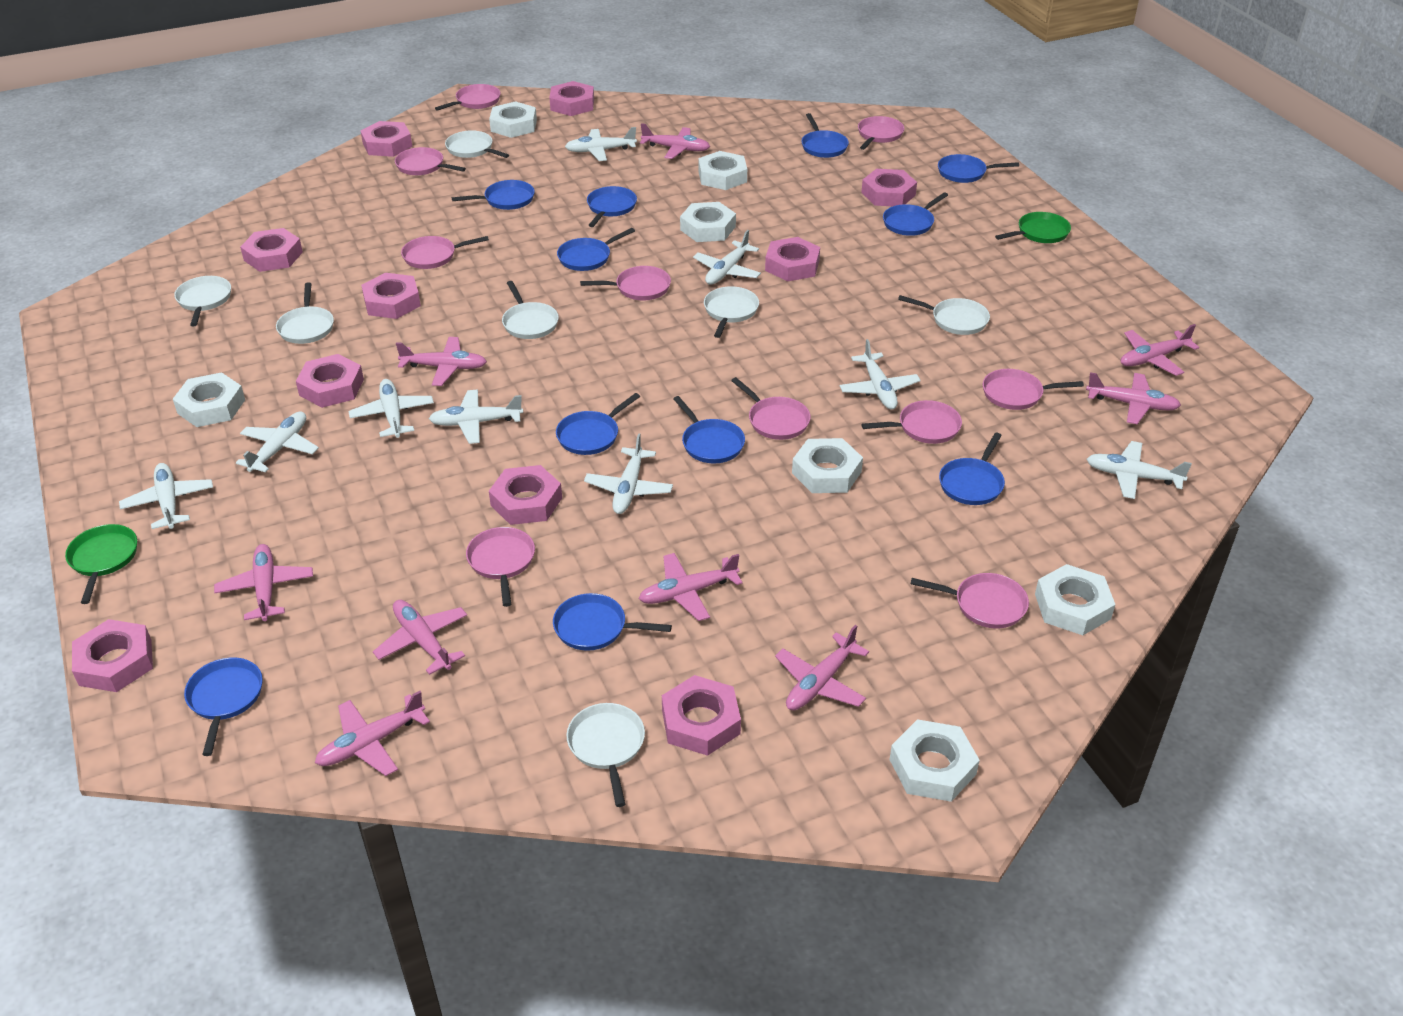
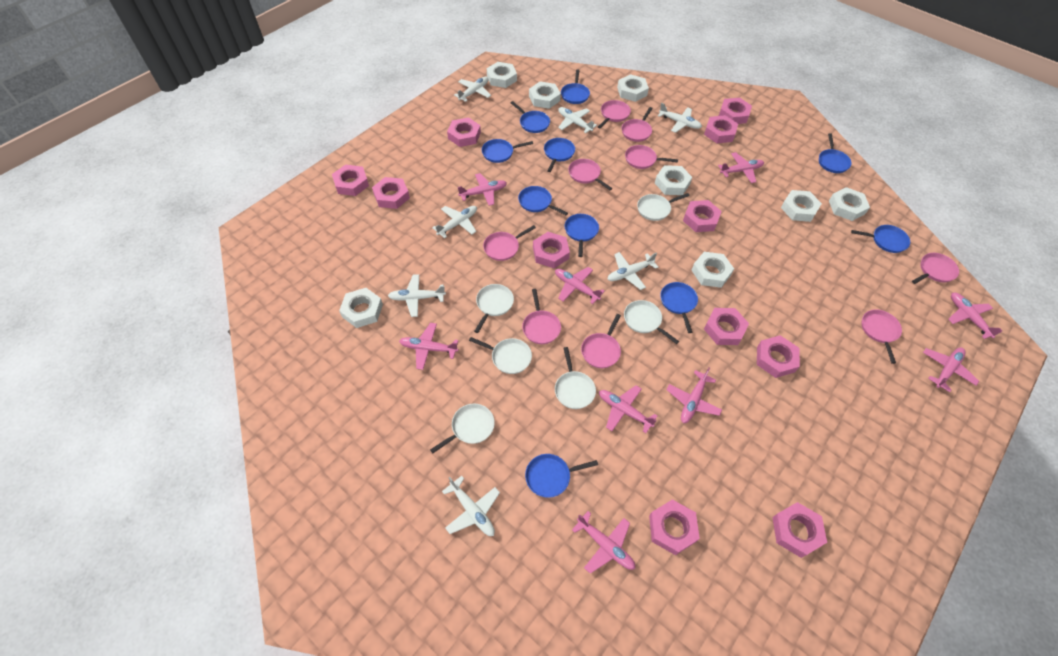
blue pan: [184,658,263,756] [452,180,535,210] [553,593,672,651] [556,393,640,455] [557,228,635,271] [587,186,637,227] [673,396,745,463] [802,113,849,158] [883,192,948,236] [938,154,1019,183] [939,432,1005,505] = 11 -> [482,139,533,163] [511,101,550,133] [518,186,568,215] [525,454,598,498] [544,138,575,172] [561,70,590,104] [565,214,599,257] [660,282,698,333] [819,134,852,173] [851,225,910,253] = 10
green pan: [65,524,137,604] [995,212,1071,243] = 2 -> none = 0
pink nut: [72,619,153,692] [240,228,303,272] [296,354,364,408] [361,121,412,157] [361,273,421,319] [489,465,562,525] [550,81,594,116] [662,675,741,756] [765,237,820,281] [861,169,917,206] = 10 -> [332,165,369,196] [372,177,410,209] [447,117,481,147] [533,232,570,268] [649,500,700,555] [683,200,722,232] [704,115,738,143] [704,308,749,345] [719,98,752,124] [757,335,800,378] [772,502,827,558] = 11
pink pan: [395,147,466,175] [401,236,489,269] [435,84,501,111] [466,527,535,607] [580,266,671,301] [731,377,811,440] [858,116,904,150] [861,400,962,444] [911,573,1029,628] [983,369,1084,410] = 10 -> [483,225,536,261] [522,289,561,344] [568,159,613,190] [581,314,621,368] [598,100,631,129] [622,107,653,142] [625,145,678,169] [861,310,902,364] [912,253,959,284] = 9
white nut: [173,372,245,427] [489,101,537,138] [680,202,736,242] [698,151,747,190] [792,438,863,493] [889,719,980,802] [1035,564,1115,635] = 7 -> [339,288,383,328] [487,62,517,88] [529,82,561,109] [617,74,649,102] [655,165,692,195] [691,252,734,288] [781,190,822,222] [829,187,870,221] = 8
white pan: [174,276,231,326] [276,282,334,344] [445,130,509,158] [502,281,559,339] [566,703,645,807] [704,286,759,338] [898,295,990,335] = 7 -> [430,404,495,453] [469,337,532,374] [474,284,514,333] [555,347,596,409] [624,300,679,344] [637,193,689,221] = 6
white plane: [119,463,213,529] [236,411,319,472] [348,379,434,438] [429,390,523,444] [565,127,637,161] [584,433,673,514] [693,230,761,285] [839,339,921,410] [1087,441,1192,499] = 9 -> [388,274,446,317] [432,206,477,238] [442,476,500,536] [454,77,491,102] [558,107,597,133] [608,252,658,290] [658,103,702,133] = 7

